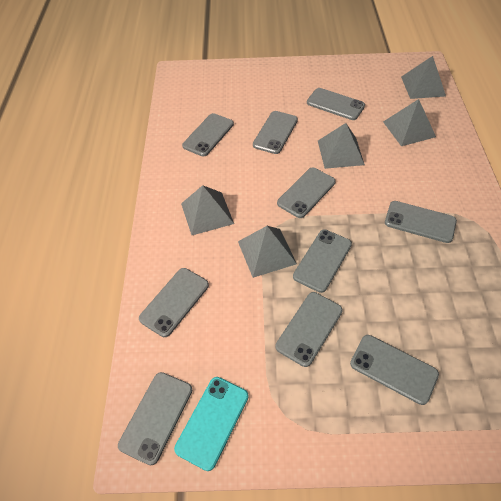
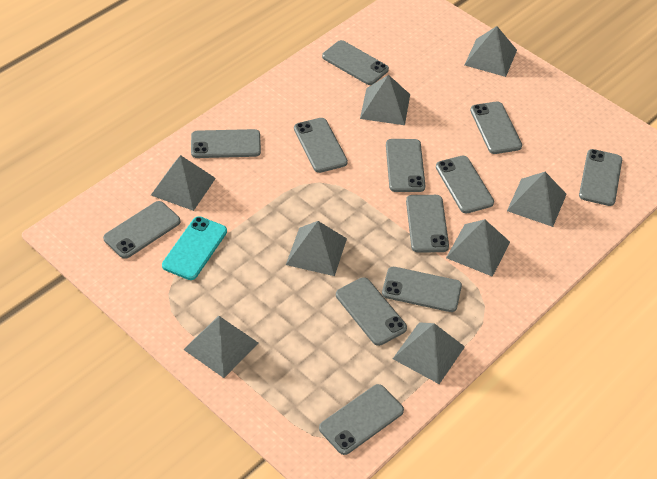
grey phone: [118,372,192,465] [139,268,209,337] [182,113,234,156] [253,111,298,154] [276,292,343,367] [277,168,336,218] [293,229,352,293] [307,88,365,120] [350,335,439,405] [385,201,457,243] = 10 -> [103,201,180,259] [191,129,261,158] [294,118,348,173] [319,384,404,455] [322,40,389,85] [336,277,407,346] [382,267,462,312] [386,139,426,192] [406,195,449,253] [436,156,494,213] [470,101,522,154] [579,149,622,206] = 12
grey pyramid: [181,185,234,235] [238,226,297,278] [318,123,365,169] [383,99,436,146] [401,56,446,99] = 5 -> [151,155,216,211] [183,316,259,378] [286,221,347,276] [360,75,410,125] [393,322,465,384] [446,219,510,277] [465,26,517,77] [507,172,567,227] = 8

